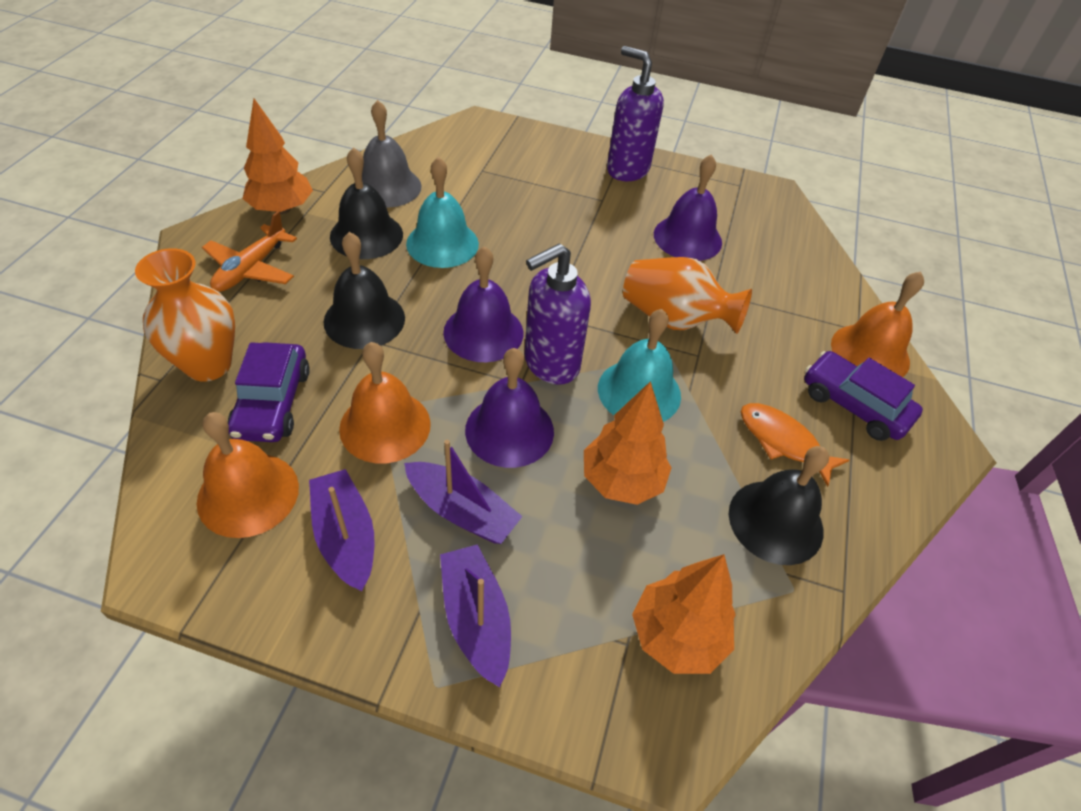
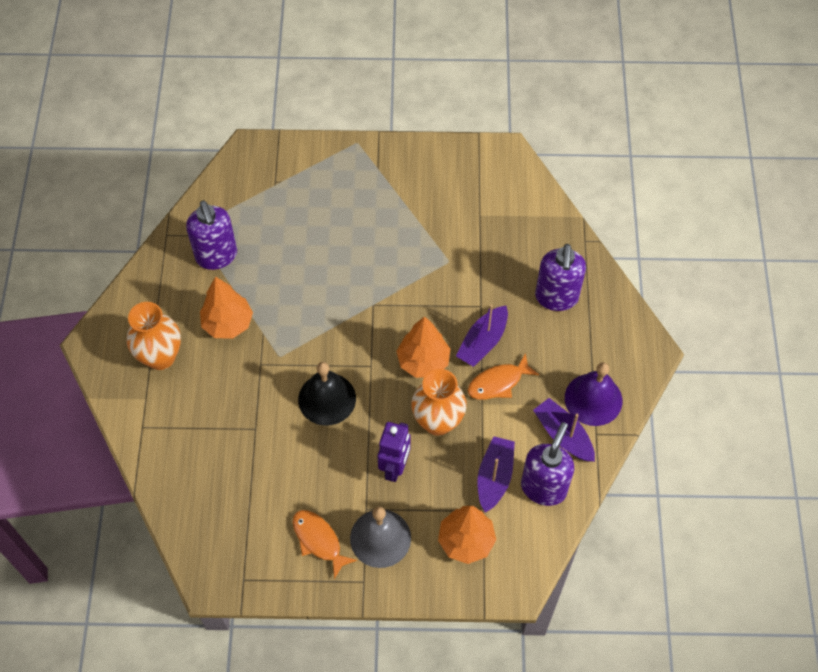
black bell: [323,232,405,349] [330,147,403,259] [729,446,829,565] = 3 -> [298,362,356,426] = 1
orange bell: [197,412,299,538] [339,342,431,463] [831,272,924,377] = 3 -> none = 0
orange fish: [740,403,849,487] = 1 -> [293,510,357,579] [468,353,539,400] = 2
orange plane: [202,211,297,292] = 1 -> none = 0
purple bell: [443,246,523,362] [465,348,554,468] [654,154,722,261] = 3 -> [565,362,622,426] = 1
purple car: [228,342,310,442] [804,351,923,441] = 2 -> none = 0
purple robot: none = 0 -> [378,422,411,482] = 1
purple soap dispenser: [524,243,591,385] [607,46,664,181] = 2 -> [186,201,237,270] [521,422,574,506] [535,244,586,311] = 3
turquoise bell: [406,157,479,268] [598,309,681,422] = 2 -> none = 0

